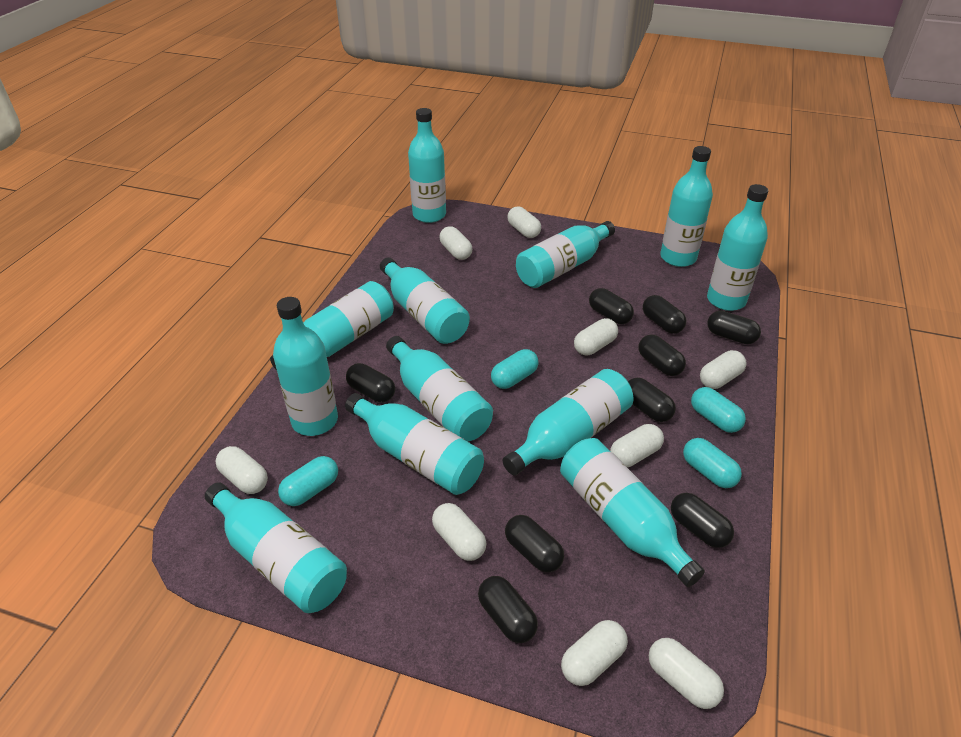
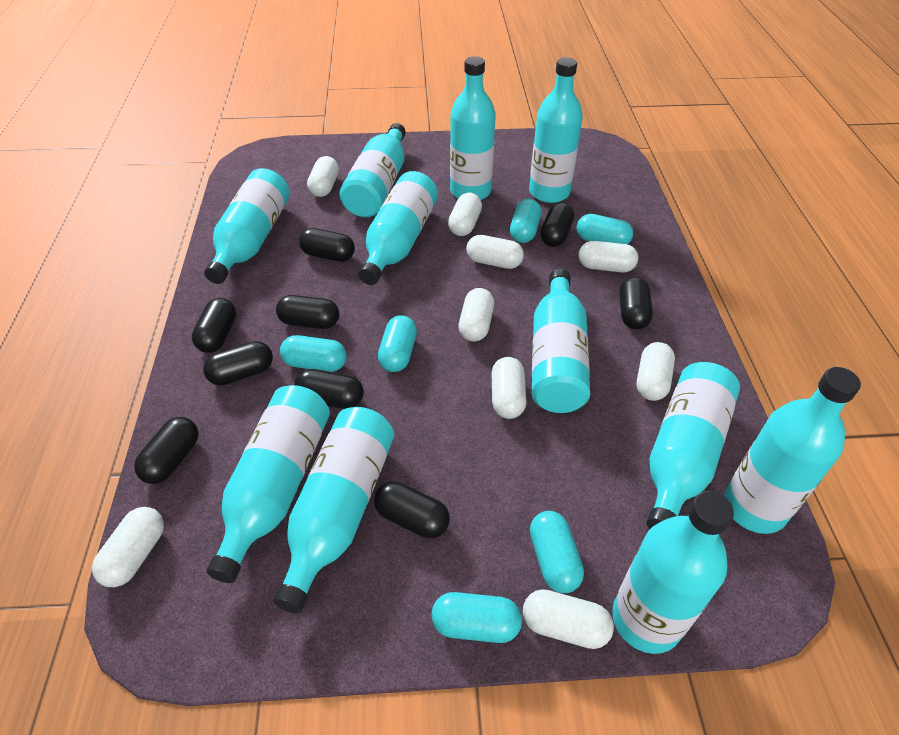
turquoise bottle: [205,482,347,613] [270,281,394,370] [273,297,338,436] [345,393,484,495] [380,257,470,344] [386,336,493,442] [408,108,446,223] [503,369,634,475] [516,221,615,288] [560,438,705,587] [660,146,713,267] [707,184,768,311] = 12 -> [204,168,290,284] [206,385,330,583] [273,407,394,613] [339,123,406,217] [358,171,438,285] [450,56,496,200] [529,57,583,203] [532,269,590,413] [612,491,734,654] [647,362,740,529] [724,367,861,534] = 11
turquoise capsule: [278,456,338,506] [491,349,538,389] [683,438,742,488] [691,387,746,433] = 4 -> [280,335,347,372] [378,315,417,372] [431,592,522,643] [510,199,541,243] [530,511,584,593] [576,214,633,245] = 6

